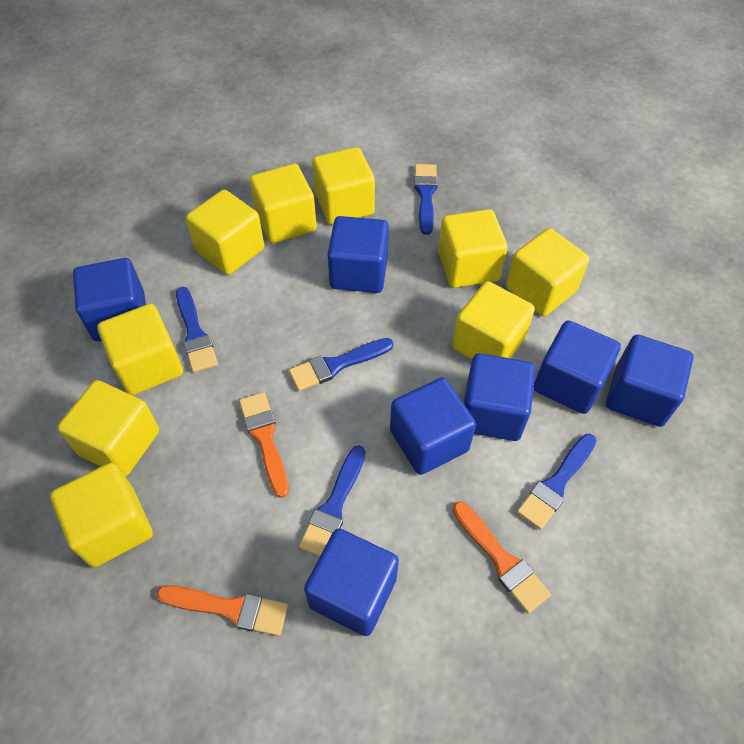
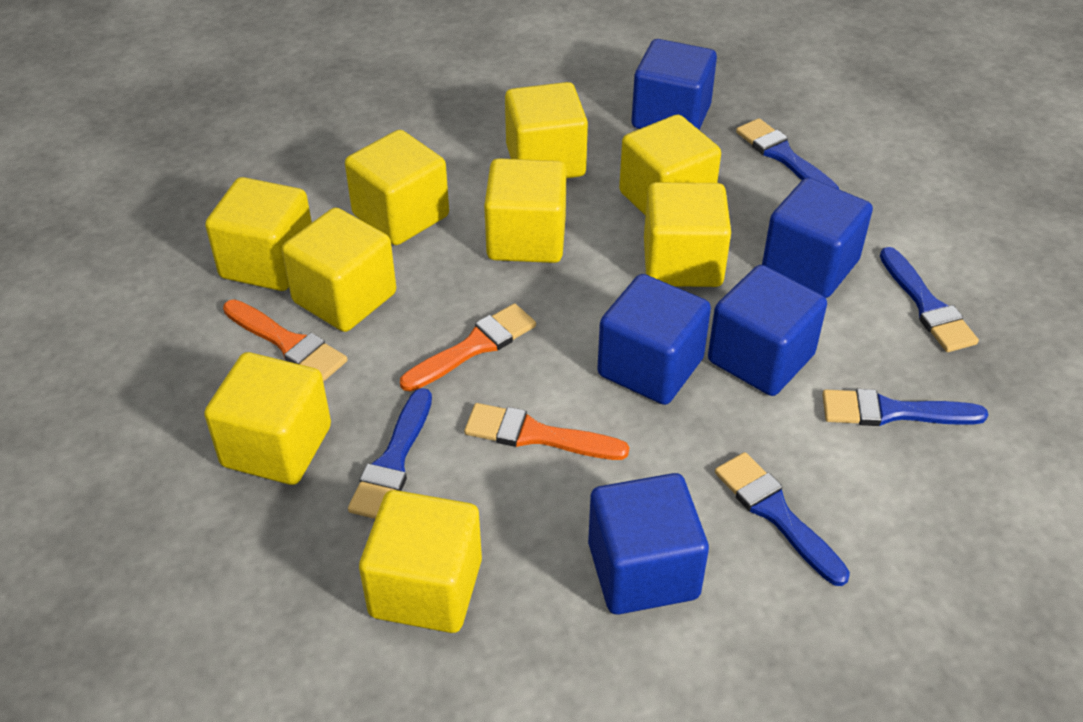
blue cube: [73,258,146,341] [304,528,399,636] [327,216,389,293] [390,378,476,475] [464,353,535,441] [534,320,621,414] [606,335,693,427] = 7 -> [588,473,709,615] [597,274,711,405] [632,39,717,130] [708,265,827,396] [762,178,873,298] = 5

